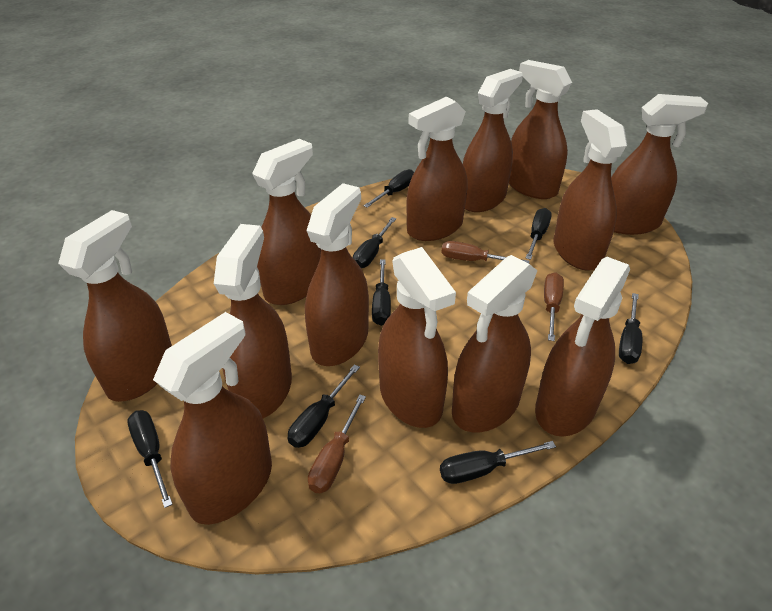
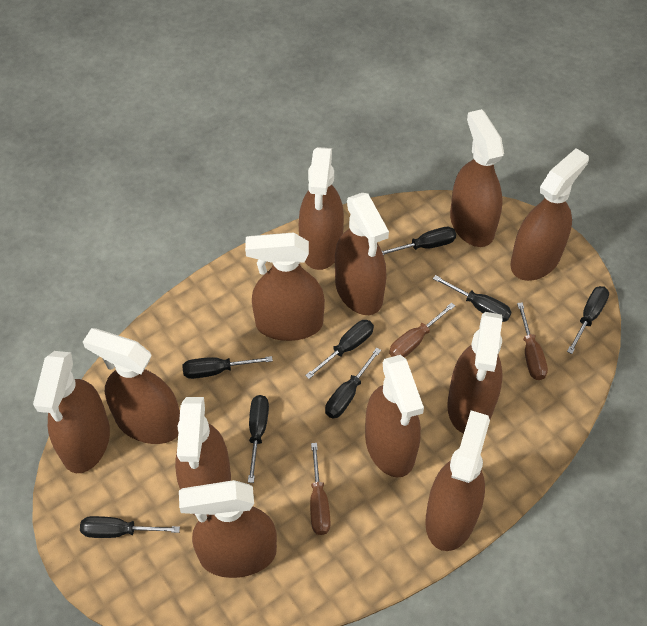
brown spray bottle: [58,210,172,402] [153,312,272,525] [214,224,292,418] [252,139,321,305] [305,183,369,366] [378,247,456,428] [406,96,467,241] [452,255,538,432] [463,69,523,212] [509,60,572,199] [535,257,630,437] [553,109,627,271] [611,94,708,235] = 13 -> [33,351,110,473] [83,328,180,444] [175,397,231,515] [179,480,277,578] [245,232,325,341] [299,147,344,270] [335,193,389,315] [365,355,424,478] [425,410,490,551] [447,312,503,433] [450,109,504,247] [510,148,589,281] = 12

